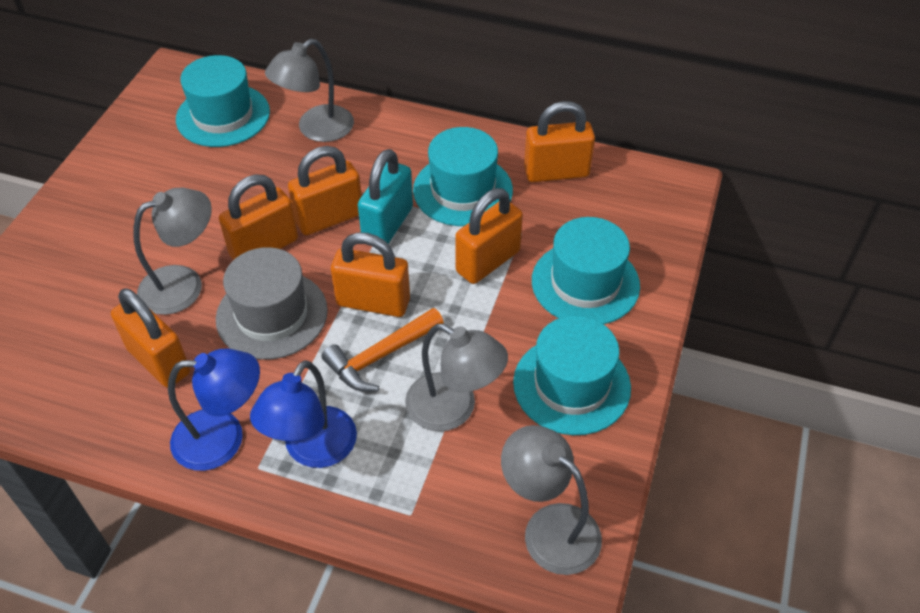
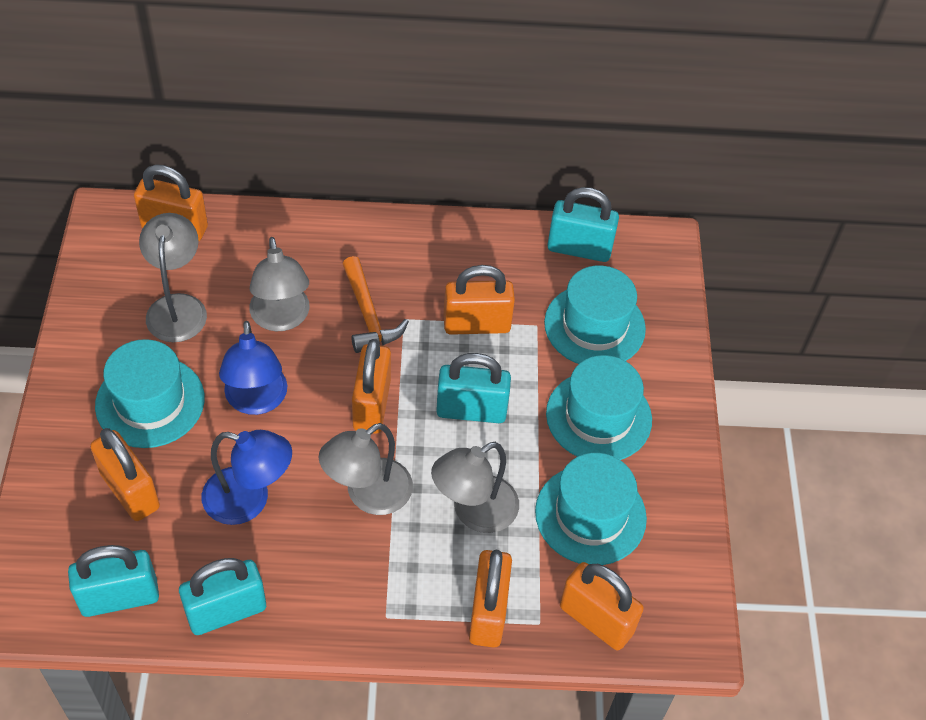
grey hat: [216,247,328,360] = 1 -> none = 0
turquoise padlock: [358,149,413,244] = 1 -> [68,545,159,617] [179,558,266,635] [436,353,511,423] [547,187,619,262] = 4

